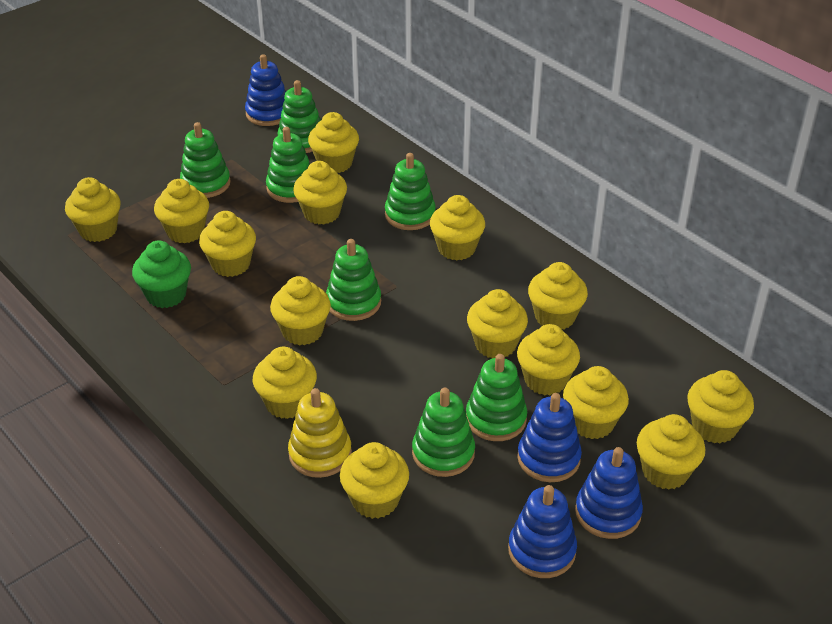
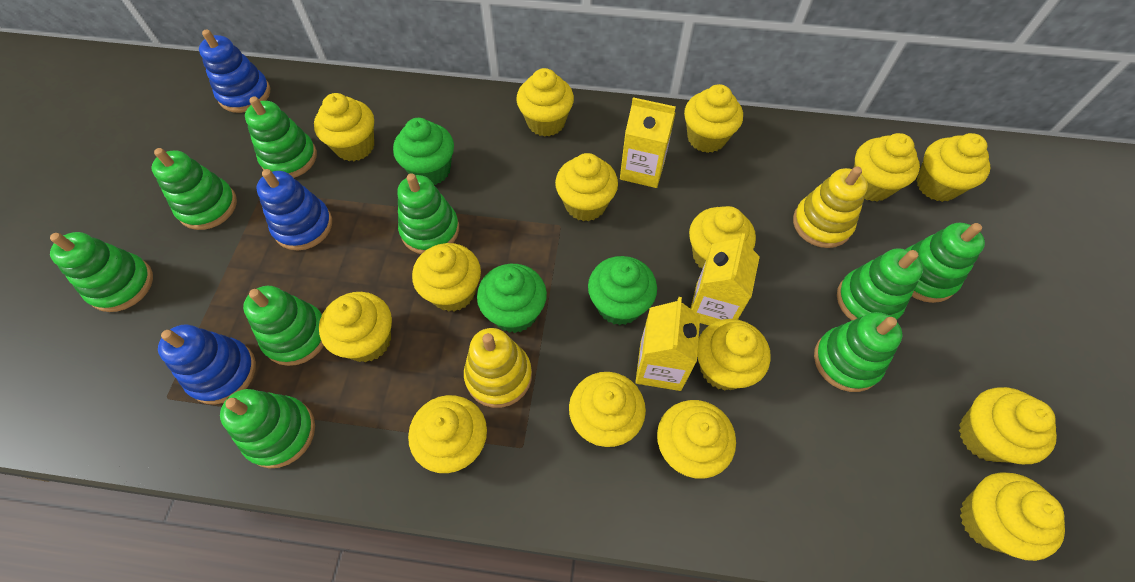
blue stacking toy: [245,54,286,126] [508,485,577,578] [517,393,582,482] [575,447,643,539] = 4 -> [158,325,256,404] [199,29,270,113] [256,169,332,251] = 3
green cupcake: [132,241,191,308] = 1 -> [393,118,454,185] [477,264,547,333] [588,256,657,325] = 3
green stacking toy: [180,122,231,198] [266,127,310,203] [277,80,321,153] [326,239,381,321] [385,153,436,230] [412,388,475,477] [466,354,527,441] = 7 -> [50,232,153,312] [151,148,237,230] [220,389,315,468] [243,286,324,366] [245,96,317,178] [397,173,459,254] [814,312,903,392] [837,248,923,320] [905,223,985,303] = 9
yellow carton: none = 0 -> [620,97,676,188] [635,297,700,391] [690,233,760,325] = 3
yellow stacking toy: [288,388,352,478] = 1 -> [464,328,532,408] [793,167,868,248] = 2

